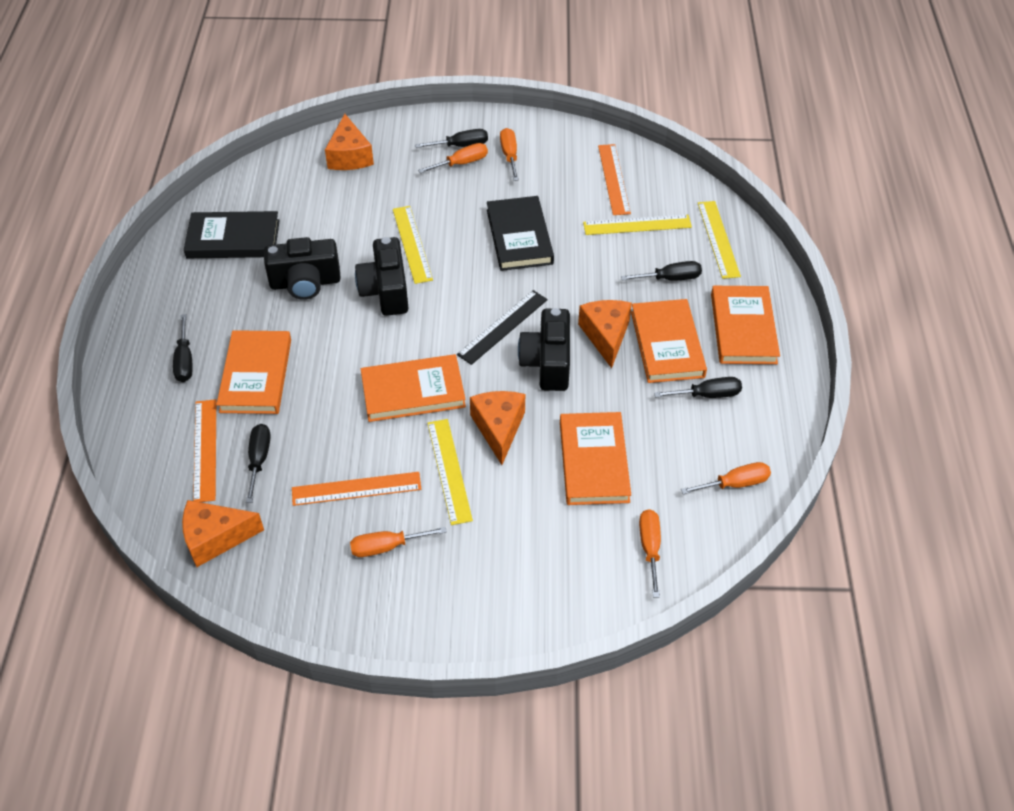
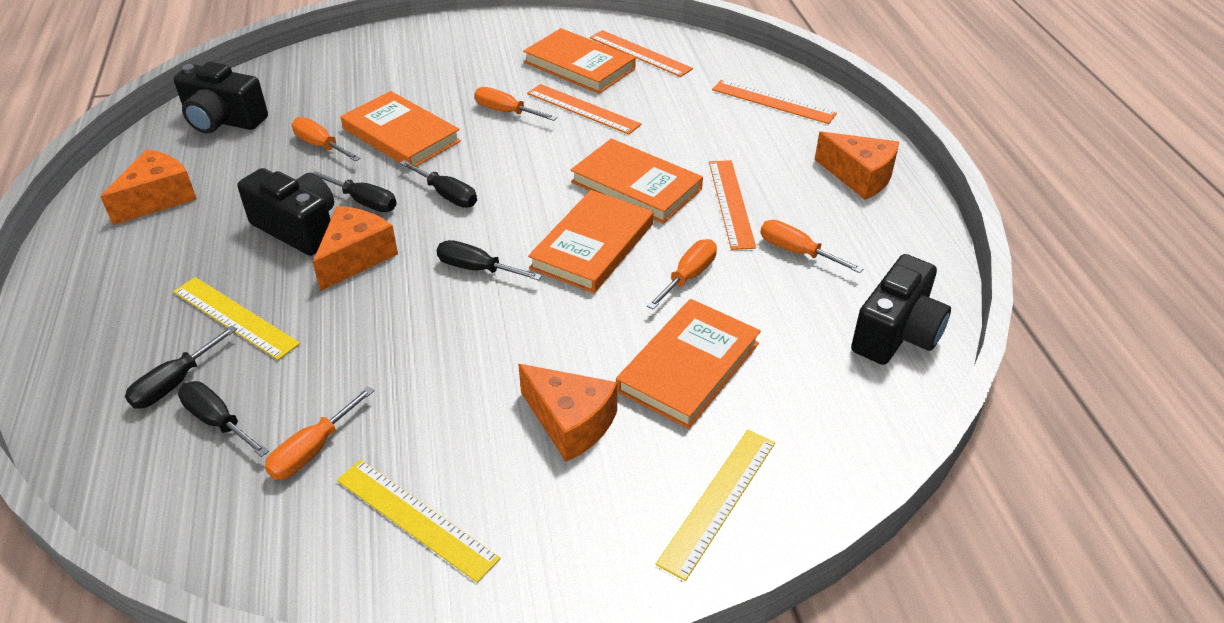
black book: [184,211,280,258] [487,196,554,271] = 2 -> none = 0
black ruler: [457,290,548,365] = 1 -> none = 0
orange ruler: [193,399,216,502] [292,472,421,506] [598,144,631,215] = 3 -> [527,84,641,135] [590,30,693,77] [709,160,756,250] [712,80,837,124] = 4
yellow ruler: [393,206,433,284] [427,419,473,525] [583,215,692,235] [698,201,741,279] = 4 -> [173,277,300,360] [337,460,501,583] [656,430,775,581] = 3

